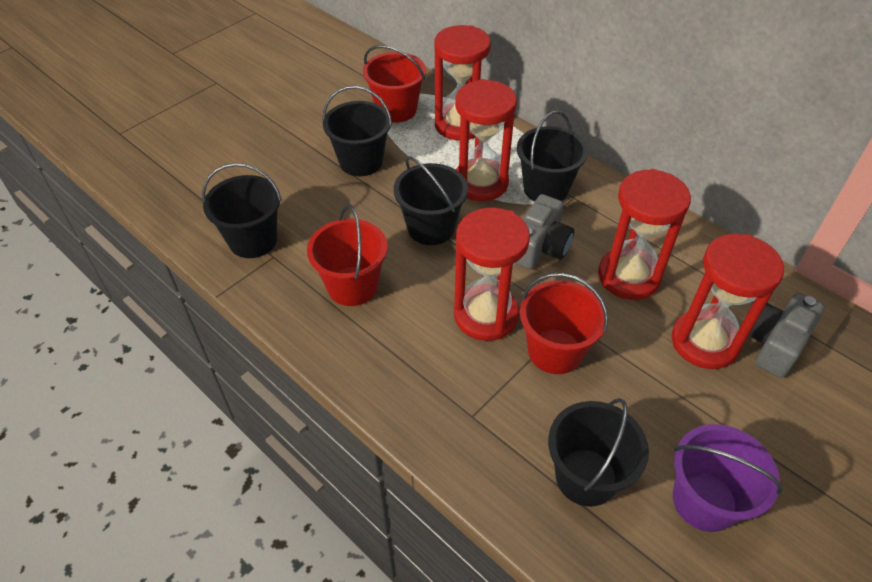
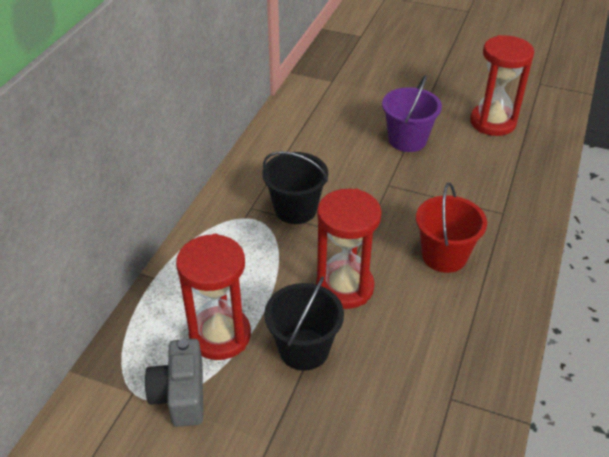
black bucket: [202,163,282,258] [323,86,392,176] [393,156,468,245] [517,111,588,202] [548,398,649,507] = 5 -> [262,151,328,224] [264,276,344,371] = 2
grey camera: [515,194,574,269] [749,293,825,378] = 2 -> [145,338,203,427] = 1
red bucket: [307,205,388,306] [363,45,426,123] [520,273,608,374] = 3 -> [416,183,487,273] = 1
red hourglass: [434,25,491,140] [454,207,530,341] [455,79,517,201] [598,169,691,300] [672,234,784,369] = 5 -> [176,234,251,360] [316,189,382,309] [470,35,534,136] = 3

